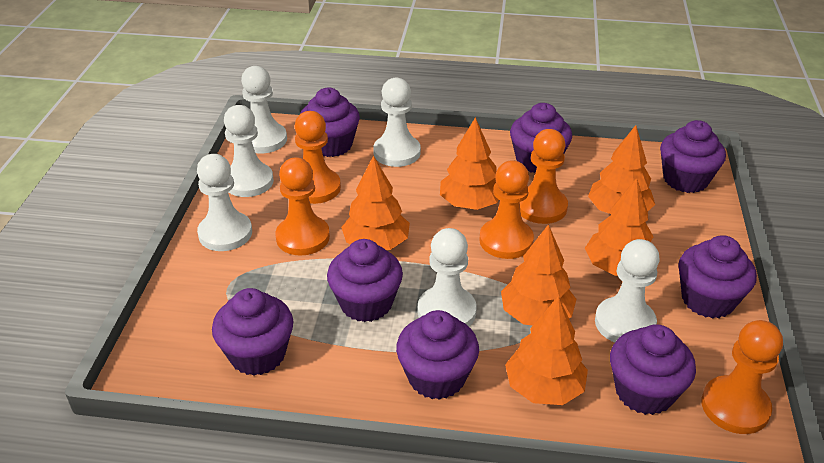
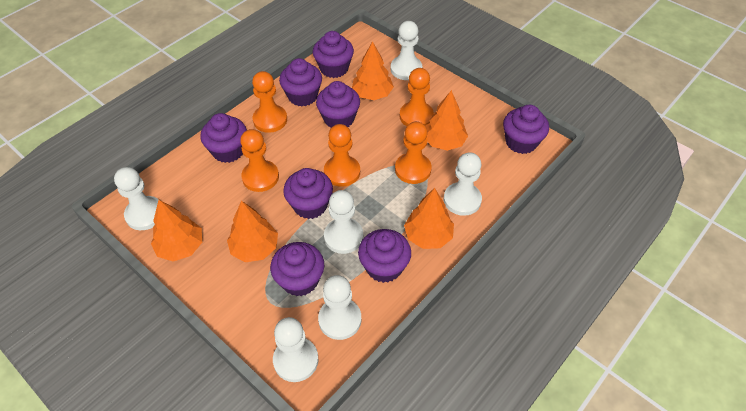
orange tree: [341,156,410,250] [440,117,499,210] [501,224,577,325] [505,296,588,405] [585,178,654,276] [588,125,655,214] = 6 -> [151,200,202,261] [227,201,278,262] [352,41,394,100] [404,188,454,249] [425,90,468,151] = 5

